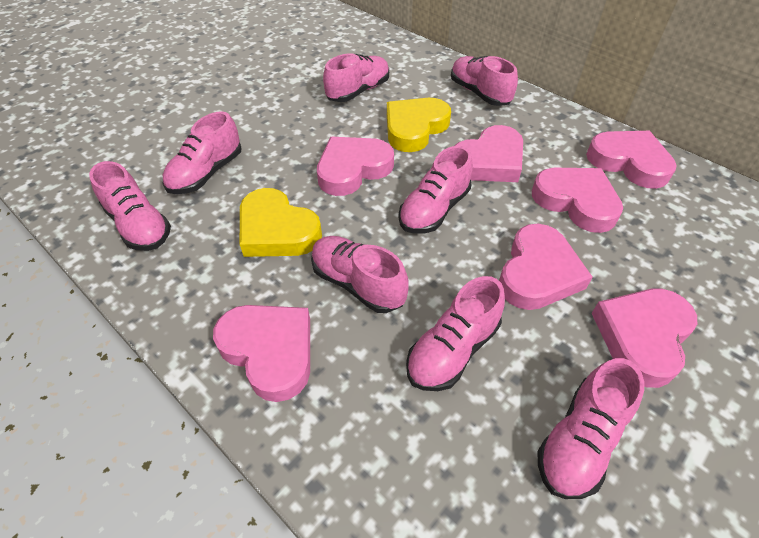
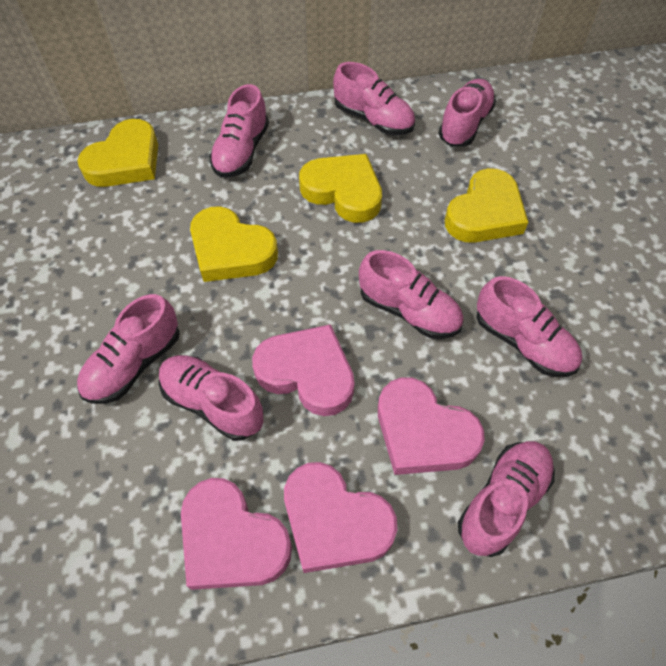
pink heart: [213,305,310,402] [317,137,394,196] [455,125,523,182] [499,224,592,310] [532,168,623,233] [586,131,677,189] [592,288,697,388] = 7 -> [181,478,292,590] [252,324,355,416] [284,462,398,573] [378,377,485,475] = 4
yellow heart: [240,188,322,257] [387,98,451,152] = 2 -> [77,119,158,187] [190,206,278,282] [299,154,382,223] [445,168,528,243] = 4

